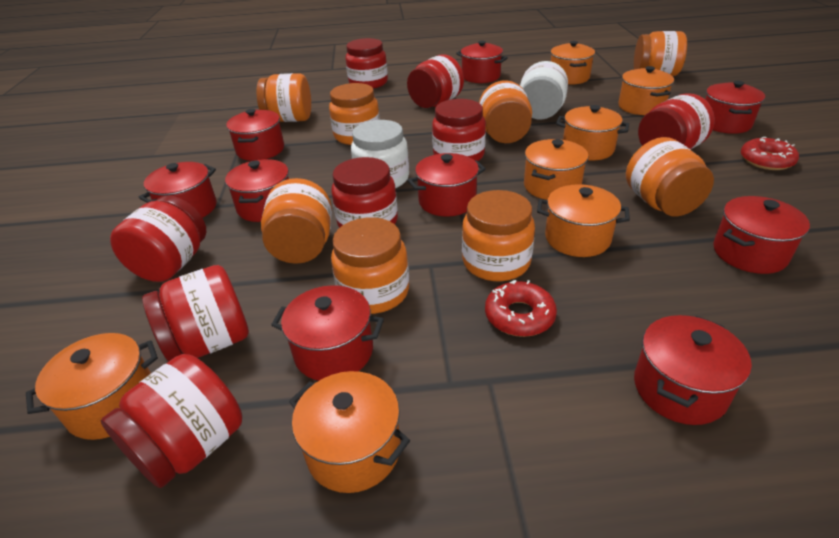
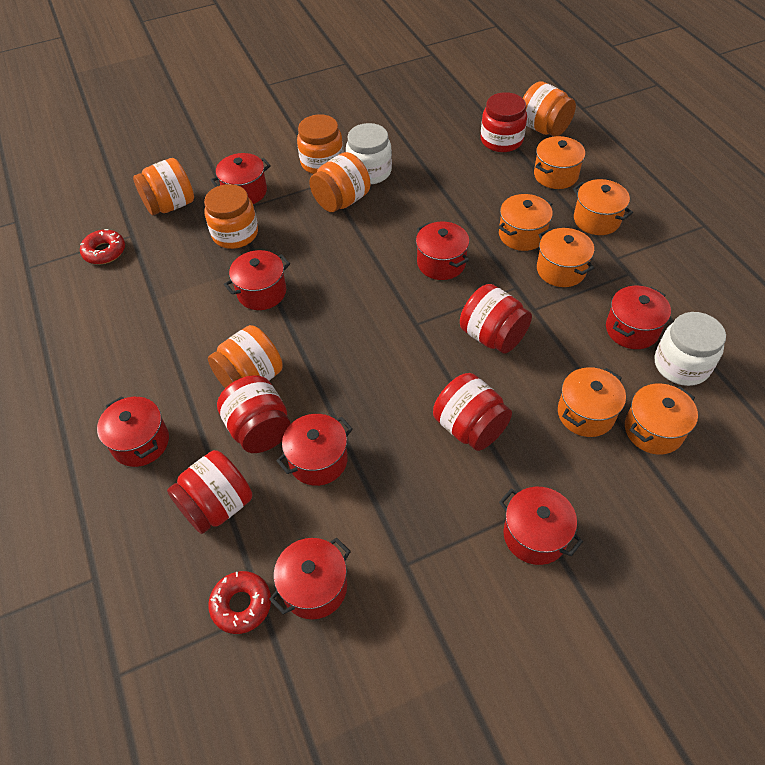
orange jar: [256,73,311,122] [261,178,332,264] [329,83,380,145] [331,217,409,314] [462,190,535,281] [479,80,532,143] [626,137,714,217] [634,31,687,76] = 8 -> [133,158,194,215] [204,184,258,249] [208,325,283,388] [297,114,344,174] [309,152,370,212] [523,81,576,137] = 6
orange pot: [26,333,158,440] [289,371,410,493] [524,139,588,200] [537,184,630,257] [550,41,595,85] [556,105,629,160] [618,66,674,115] = 7 -> [498,194,553,251] [534,136,585,189] [537,228,595,287] [558,367,626,437] [573,179,633,235] [625,383,698,454] = 6
red jar: [101,354,242,488] [110,195,206,282] [142,265,249,362] [331,157,398,228] [345,38,388,89] [407,54,464,108] [432,99,486,161] [638,93,715,150] = 8 -> [167,450,252,534] [217,375,291,453] [433,373,512,451] [460,284,532,353] [481,92,527,152] = 5
red pot: [139,162,217,218] [225,159,289,222] [226,109,284,161] [271,285,384,381] [407,153,486,216] [456,41,508,83] [634,315,752,425] [705,81,765,134] [713,196,810,274] = 9 -> [97,396,169,467] [211,153,271,204] [224,250,290,310] [269,538,351,619] [276,414,353,486] [416,222,469,280] [499,487,583,565] [606,286,671,349] = 8

